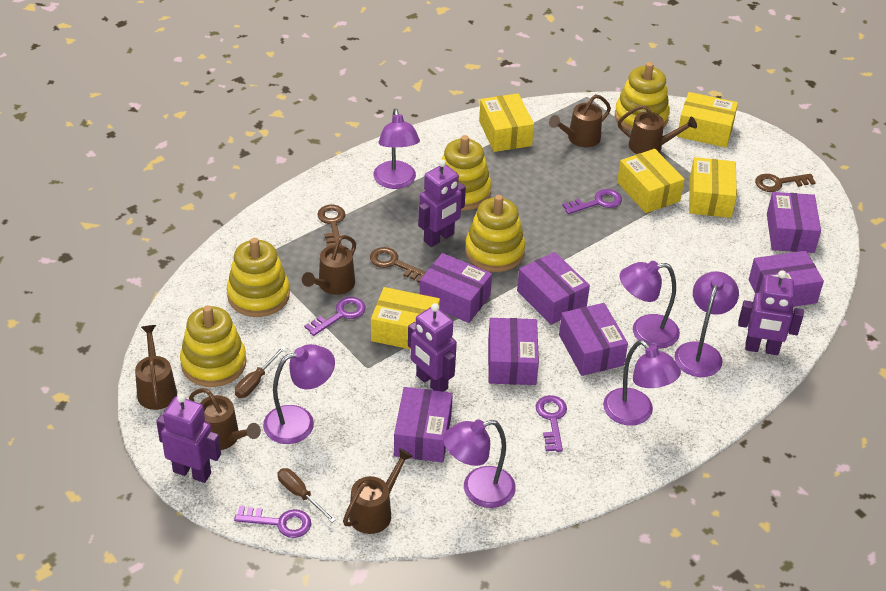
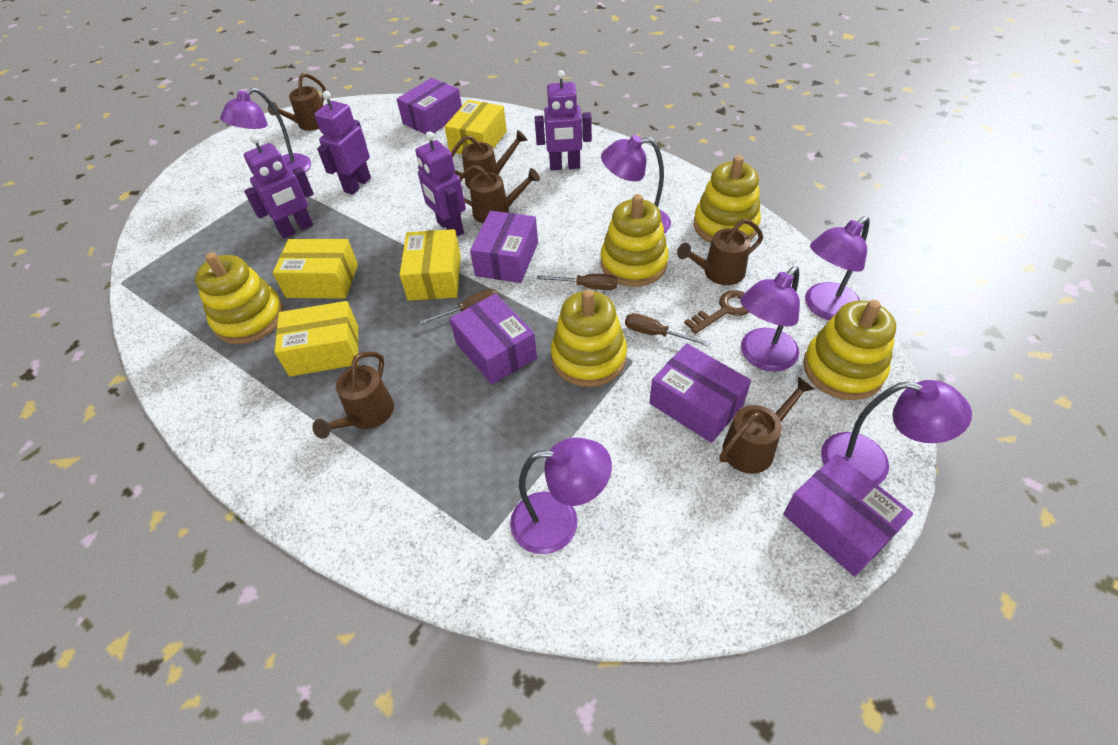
brown key: [317,205,345,247] [370,247,426,283] [755,174,816,192] = 3 -> [684,290,749,334] = 1
brown screwdriver: [235,346,286,398] [278,468,336,523] = 2 -> [420,289,499,325] [537,274,617,290] [625,313,711,346] = 3
purple box: [394,387,453,462] [420,253,492,323] [488,318,539,385] [517,252,590,325] [559,303,628,376] [749,251,824,307] [767,192,821,253] = 7 -> [397,78,462,134] [450,293,537,385] [470,211,538,283] [649,343,751,443] [783,454,913,576] = 5
purple key: [234,506,311,538] [304,297,366,336] [536,395,567,452] [562,189,622,214] = 4 -> none = 0
yellow box: [371,287,440,349] [479,93,534,152] [617,149,685,213] [677,92,738,147] [689,157,737,218] = 5 -> [273,239,358,299] [275,301,359,377] [399,229,461,301] [444,100,507,154] = 4

